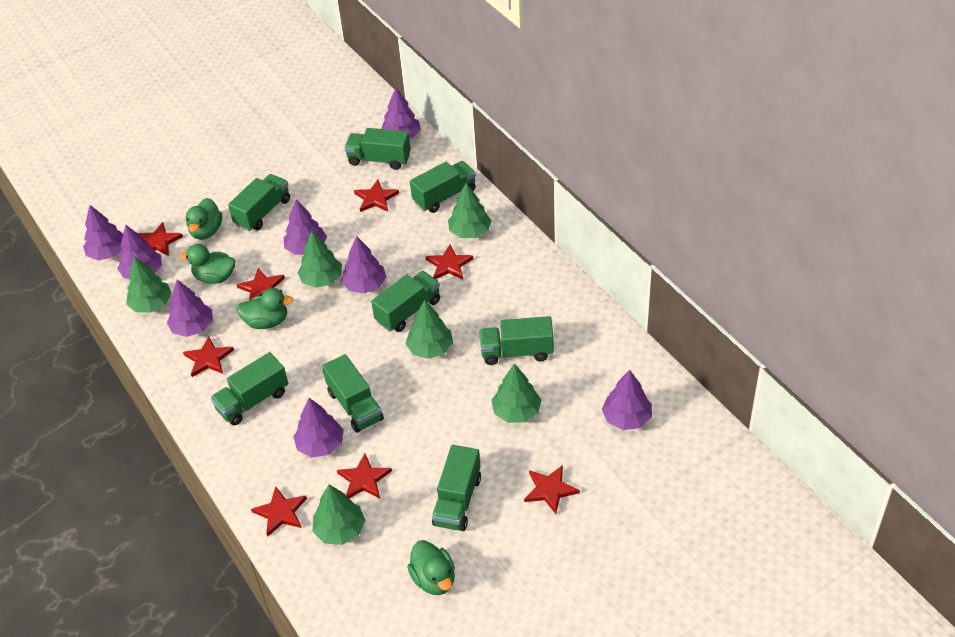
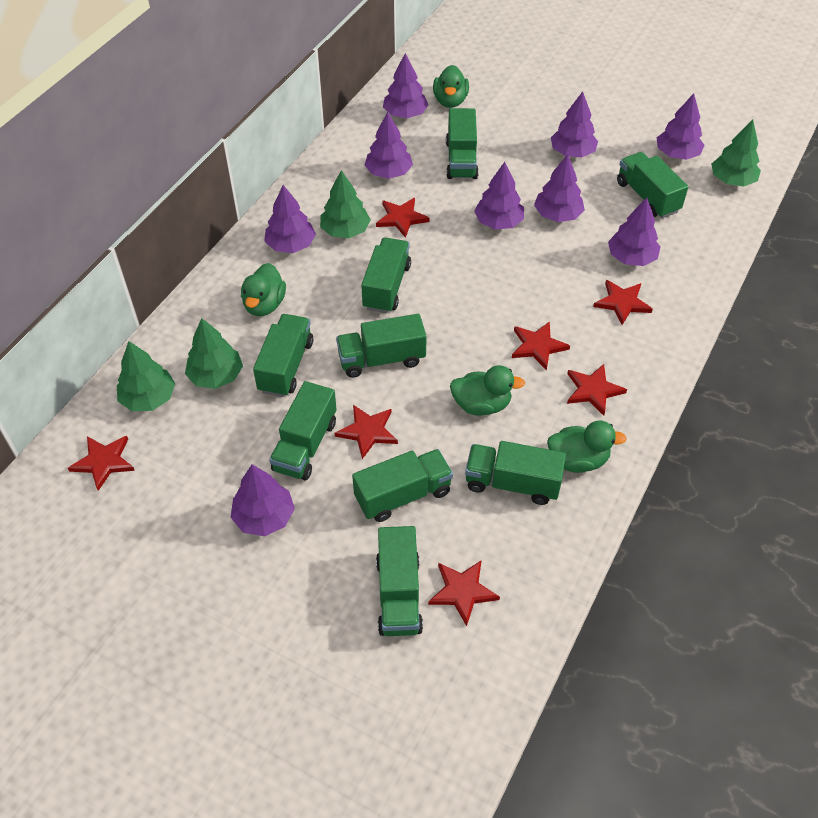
green tree: [126,256,172,312] [298,231,342,288] [313,484,365,545] [406,300,453,359] [448,183,492,238] [491,363,541,423] = 6 -> [117,341,175,411] [185,318,243,389] [320,170,371,238] [711,120,761,186] = 4
green truck: [210,352,288,425] [228,174,290,231] [322,354,384,433] [344,128,411,170] [371,271,440,332] [410,161,476,213] [432,445,481,531] [479,316,554,365] = 8 -> [253,314,313,397] [269,381,337,480] [336,314,427,378] [352,449,453,522] [361,238,411,313] [376,526,423,636] [446,108,479,179] [465,441,566,505] [617,152,688,218] = 9
purple tree: [83,205,123,260] [118,225,162,279] [167,280,213,337] [284,200,327,255] [293,398,344,458] [341,236,386,293] [381,87,421,139] [602,370,652,430] = 8 -> [231,464,295,536] [264,185,316,253] [364,112,413,179] [383,53,428,118] [474,162,524,229] [534,154,585,222] [551,92,598,157] [608,198,661,266] [657,93,704,160] = 9
red star: [137,222,183,256] [183,337,234,377] [236,268,285,301] [251,486,307,537] [337,454,392,498] [354,180,399,212] [426,245,473,279] [524,465,580,514] = 8 -> [68,436,135,491] [334,405,398,459] [376,198,430,238] [428,560,500,626] [512,321,570,371] [567,364,627,416] [593,280,653,325] = 7

